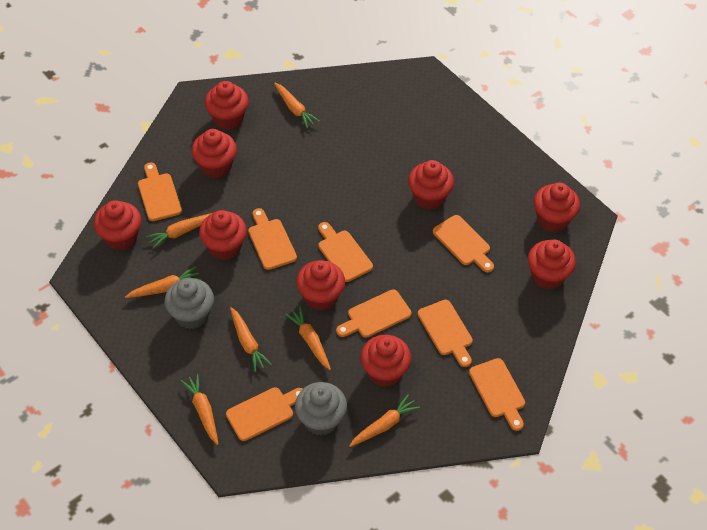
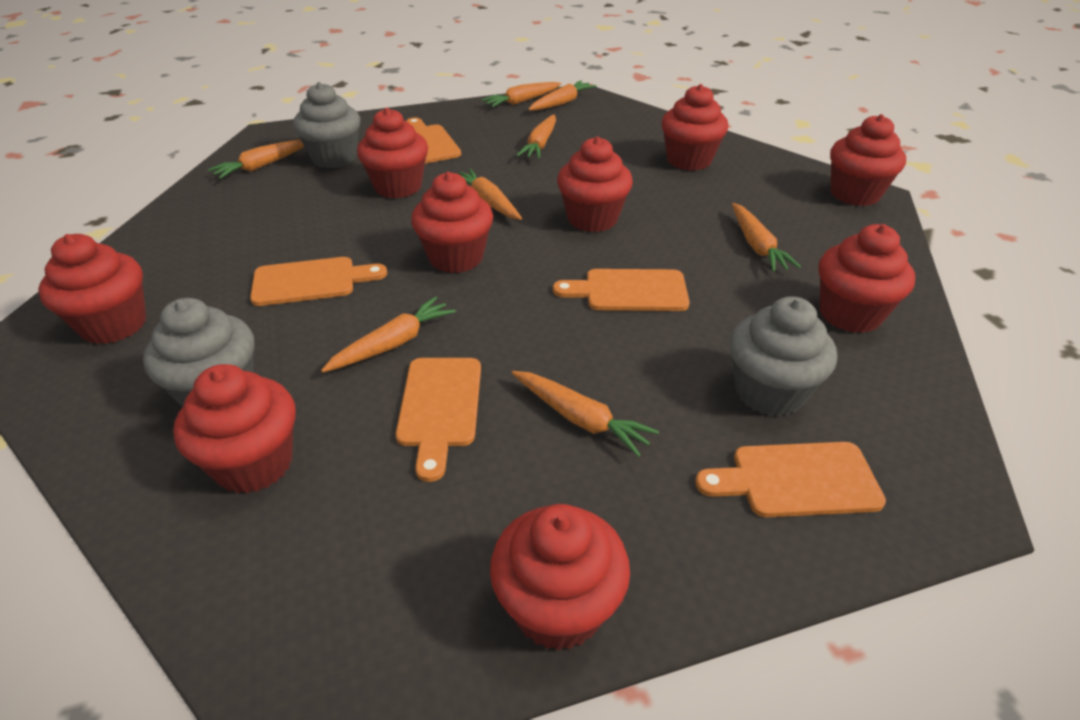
grey cupcake: [165,278,214,329] [295,382,347,436] = 2 -> [143,298,254,407] [293,82,360,168] [730,296,837,416] = 3
orange carrot: [125,266,202,298] [146,213,212,249] [180,374,218,445] [230,307,272,372] [274,82,320,128] [285,307,331,370] [349,394,420,447] = 7 -> [208,139,304,179] [321,296,456,372] [459,169,522,220] [481,82,561,108] [512,371,659,457] [517,114,556,159] [528,80,596,110] [732,203,801,272] = 8
orange cutting board: [138,162,182,221] [226,387,302,441] [248,208,297,270] [318,222,373,282] [336,289,412,338] [418,300,473,367] [433,215,494,273] [469,358,525,431] = 8 -> [250,257,387,306] [396,358,481,482] [406,117,461,164] [553,269,690,311] [695,442,886,517] = 5

